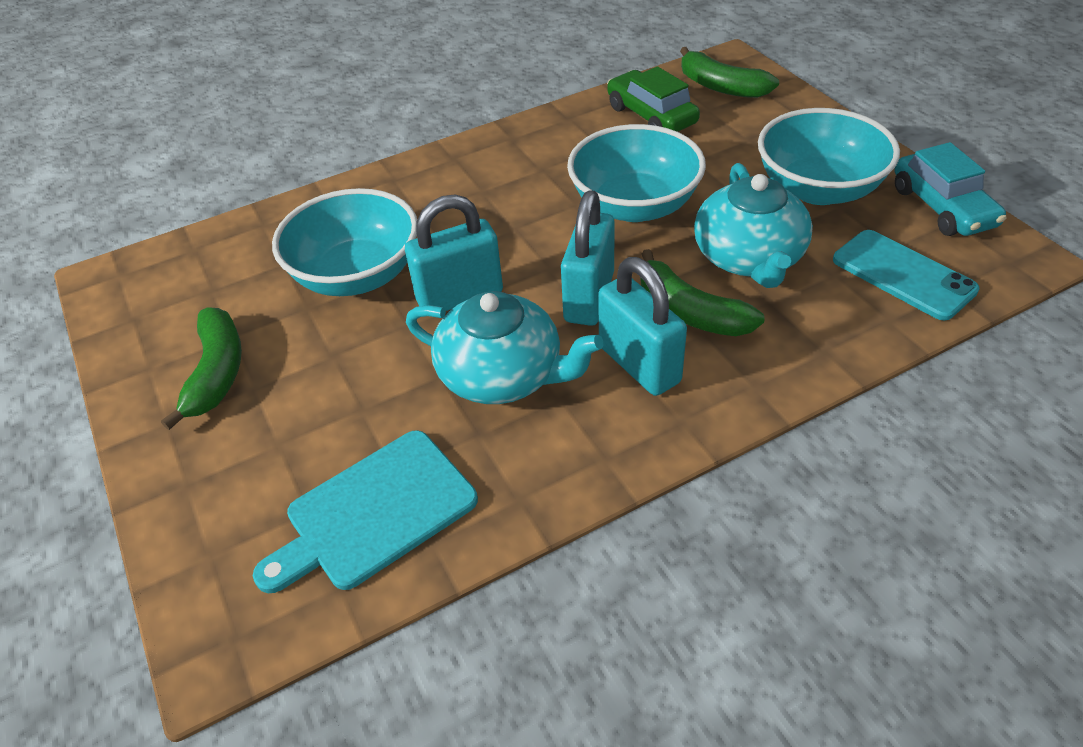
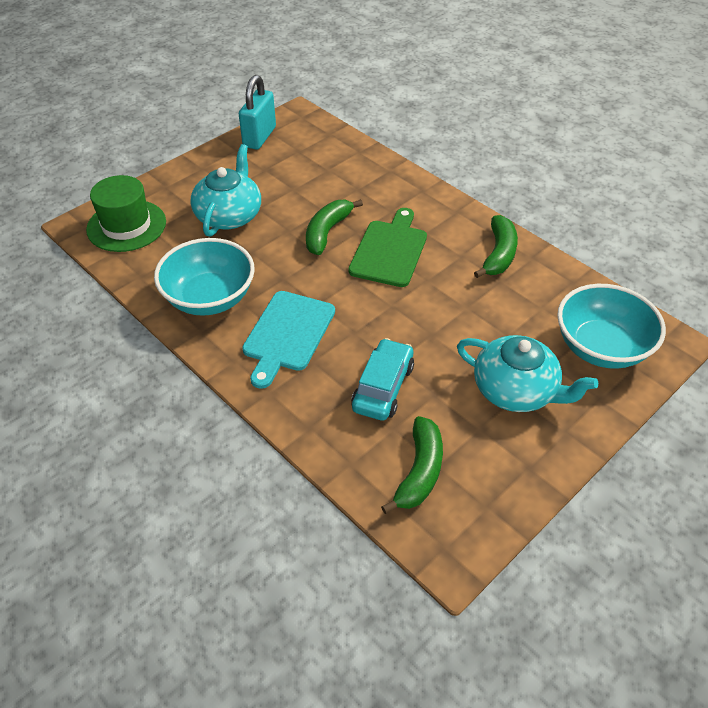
green car: [607,66,700,132] = 1 -> none = 0
green cutting board: none = 0 -> [348,208,427,287] = 1
green hat: none = 0 -> [86,175,166,252] = 1
turquoise bowl: [272,188,417,296] [567,124,706,222] [758,108,900,205] = 3 -> [154,238,255,316] [557,284,666,369] = 2
turquoise padlock: [405,194,503,311] [561,190,615,326] [598,257,687,396] = 3 -> [239,75,276,150] = 1
turquoise phone: [833,230,979,321] = 1 -> none = 0

